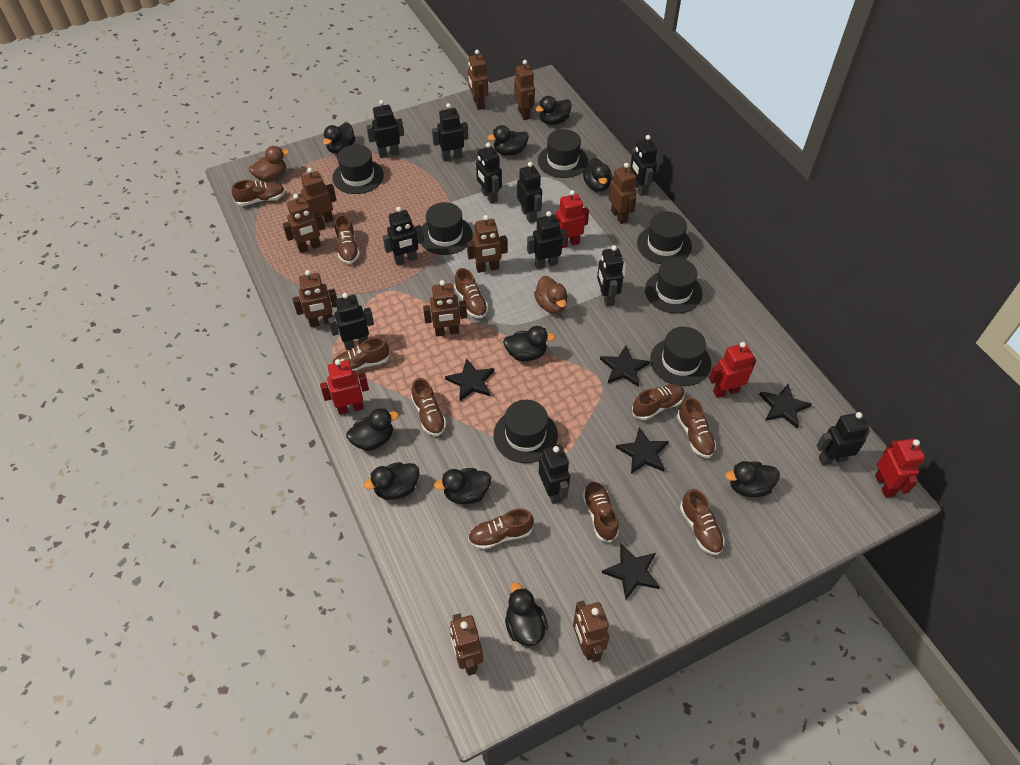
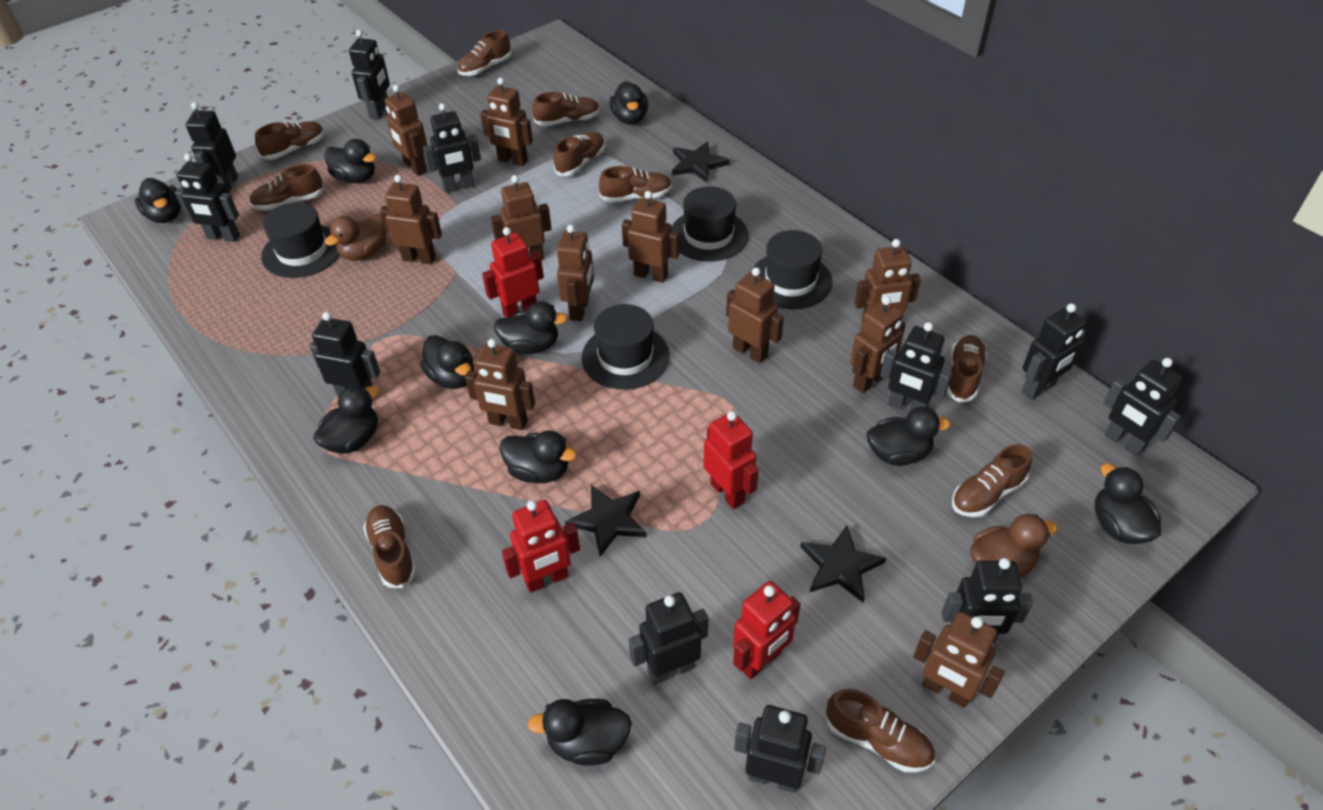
black hat: [332,145,384,194] [421,202,473,255] [493,400,558,463] [538,129,588,178] [637,212,692,264] [645,258,702,314] [650,327,711,386] = 7 -> [261,202,340,278] [582,304,670,390] [671,186,748,262] [751,230,833,309] = 4
black star: [445,358,494,401] [600,345,650,387] [602,544,660,600] [616,427,669,474] [759,384,812,429] = 5 -> [565,485,647,557] [672,142,730,182] [800,525,886,603] = 3
brown robot: [283,194,325,253] [292,270,337,327] [298,168,337,223] [423,280,467,336] [450,613,483,676] [467,215,507,273] [468,50,488,110] [514,60,535,120] [573,601,609,662] [609,163,637,224] = 10 -> [380,175,442,265] [384,85,427,176] [465,339,535,430] [480,78,533,166] [491,175,552,260] [557,225,594,321] [622,191,680,283] [726,267,784,363] [850,296,906,393] [854,239,921,323] [913,612,1005,708] = 11

